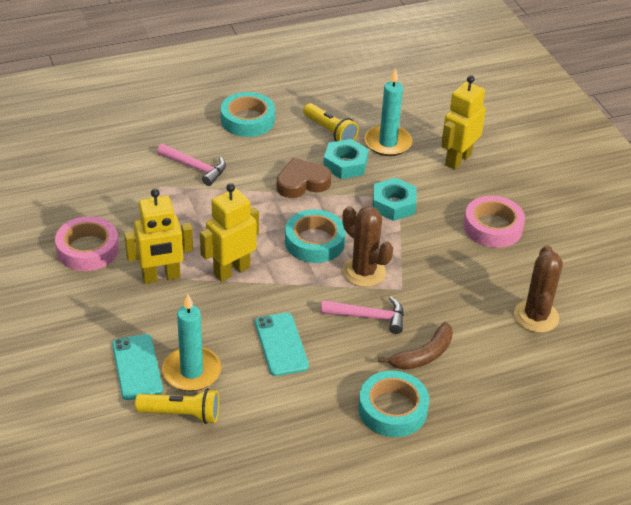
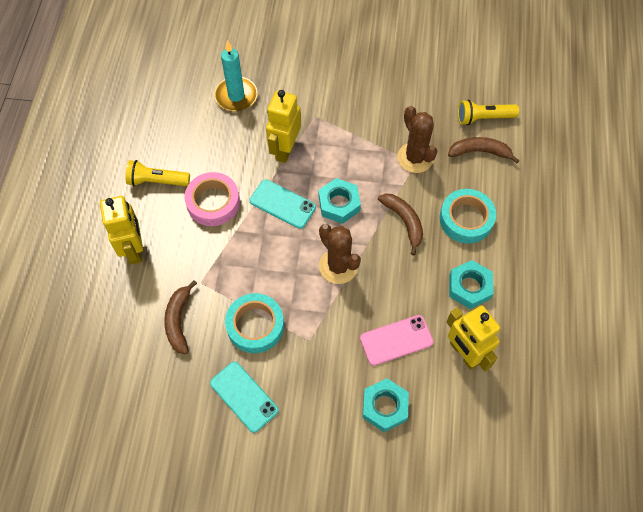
brown banana: [378,322,453,370] = 1 -> [164,280,197,354] [378,193,423,255] [448,137,519,164] = 3
brown heart: [277,158,332,198] = 1 -> none = 0
pink hammer: [157,144,226,186] [321,297,404,334] = 2 -> none = 0
pink phone: none = 0 -> [360,315,434,366] = 1
pink tape: [55,216,119,271] [464,196,525,248] = 2 -> [185,172,240,226] = 1
turquoise candle: [162,294,221,391] [365,68,412,156] = 2 -> [214,40,258,111] = 1
turquoise nut: [323,139,369,179] [373,178,417,221] = 2 -> [319,178,361,224] [362,378,409,432] [449,260,493,309] = 3
turquoise tape: [221,92,275,137] [285,209,346,263] [358,371,429,437] = 3 -> [225,293,284,353] [440,189,496,244] = 2

